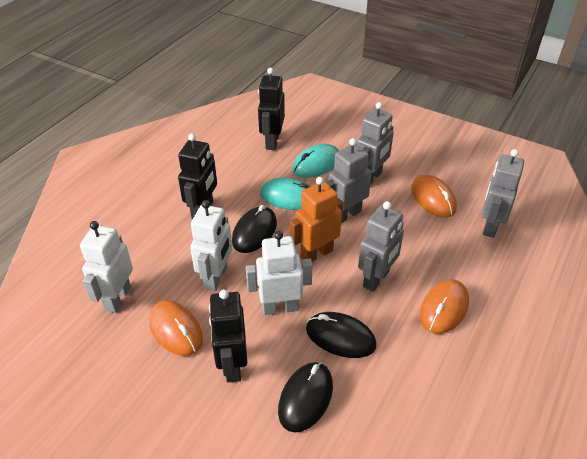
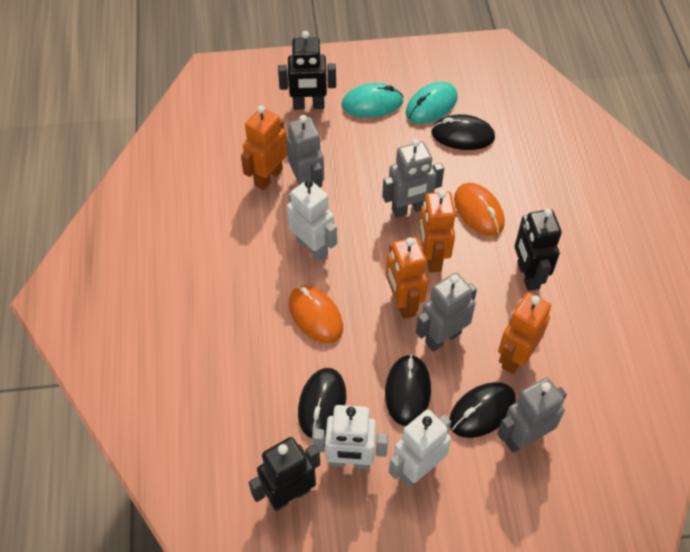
black mouse: [232,205,277,253] [278,362,333,433] [306,312,377,358] = 3 -> [298,368,346,439] [385,354,431,426] [431,114,495,150] [449,382,516,438] = 4
orange mouse: [149,300,203,356] [411,175,457,218] [420,280,469,334] = 3 -> [289,285,343,343] [454,183,505,236] = 2
orange robot: [290,177,344,262] = 1 -> [241,106,287,190] [386,237,428,319] [419,190,456,273] [498,292,551,374] = 4

